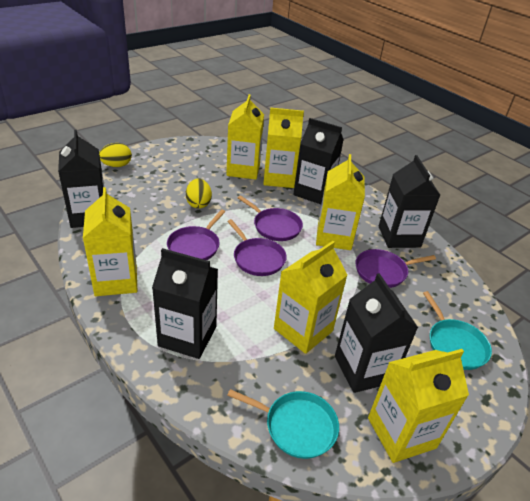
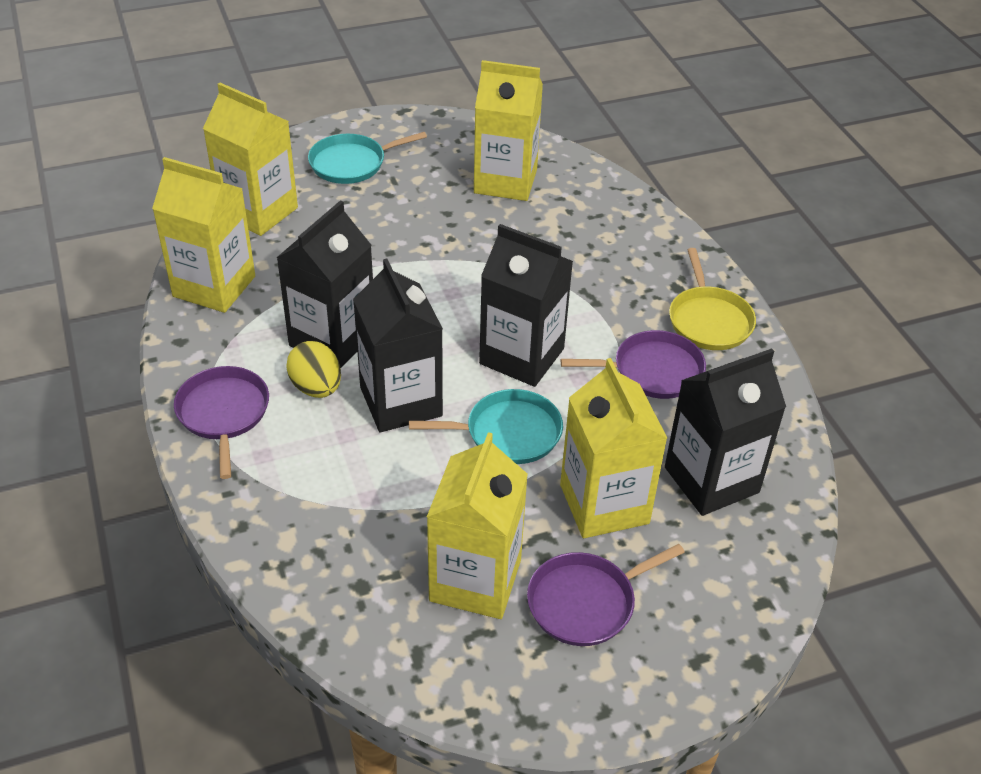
black carton: [58,130,104,228] [152,248,218,359] [293,118,344,204] [335,273,418,393] [379,155,440,248] = 5 -> [276,200,373,369] [353,259,443,432] [479,224,573,387] [665,348,786,516] = 4
purple pan: [167,209,225,260] [227,219,287,276] [238,195,303,241] [355,249,436,288] = 4 -> [174,366,269,479] [527,544,685,646] [561,330,706,399] = 3
yellow carton: [83,187,137,296] [226,94,264,179] [263,108,304,188] [274,241,347,354] [316,154,365,250] [368,349,469,463] = 6 -> [152,157,255,313] [203,83,298,236] [427,432,528,619] [474,60,543,201] [560,358,668,538] = 5
yellow egg: [99,143,132,167] [186,178,212,209] = 2 -> [286,341,341,398] = 1
yellow pan: none = 0 -> [669,248,756,350] = 1

